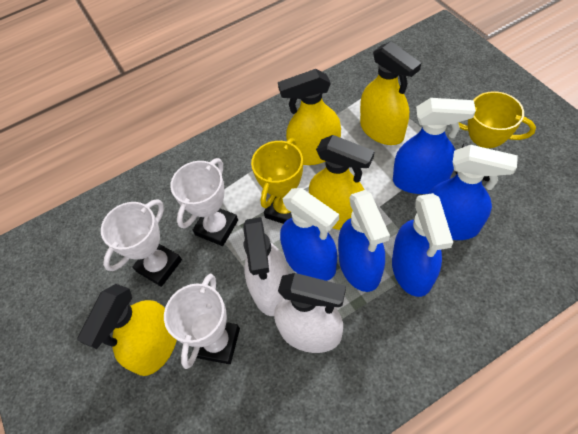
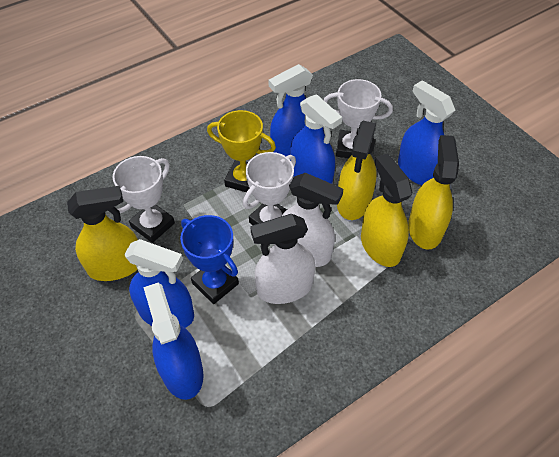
blue trophy: none = 0 -> [180,215,239,304] = 1
yellow trophy: [251,138,303,224] [456,91,536,181] = 2 -> [207,110,276,192] = 1

